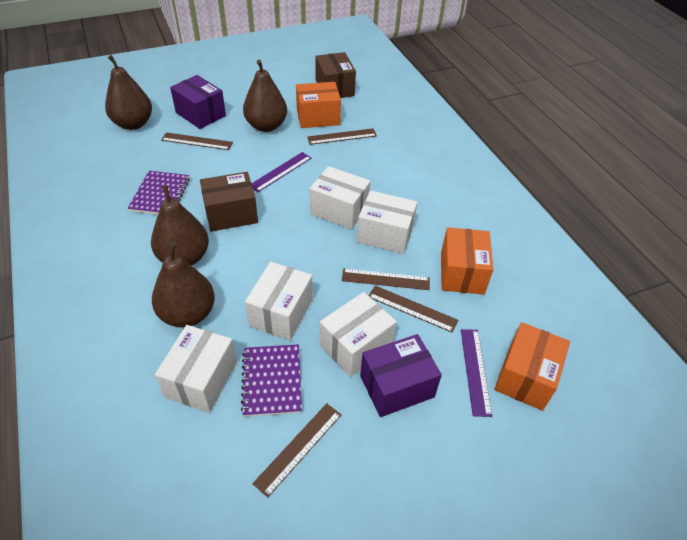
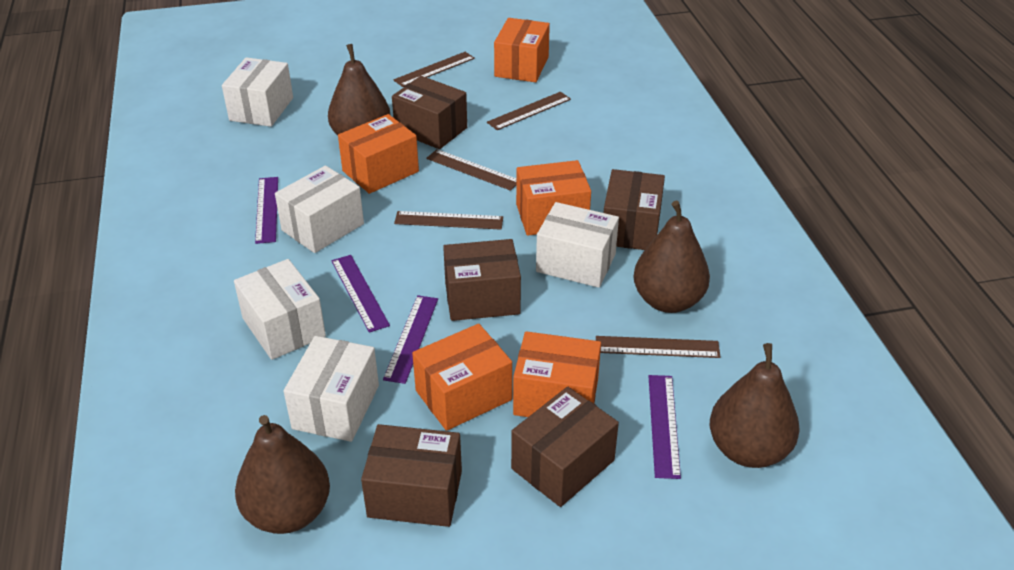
brown box: [200,172,258,231] [315,52,356,98] = 2 -> [361,424,462,527] [392,76,467,149] [443,239,521,321] [511,387,619,507] [604,169,665,250] = 5
orange box: [296,82,341,128] [441,227,493,295] [495,322,570,411] = 3 -> [338,114,419,194] [412,324,512,431] [494,18,550,82] [513,331,601,417] [516,160,591,236] = 5
purple box: [170,75,226,129] [360,334,442,417] = 2 -> none = 0
purple notebook: [128,171,190,215] [241,344,302,417] = 2 -> none = 0
purple ruler: [252,152,311,192] [461,329,492,417] = 2 -> [255,177,278,244] [331,255,390,333] [383,295,438,384] [649,375,681,479] = 4

